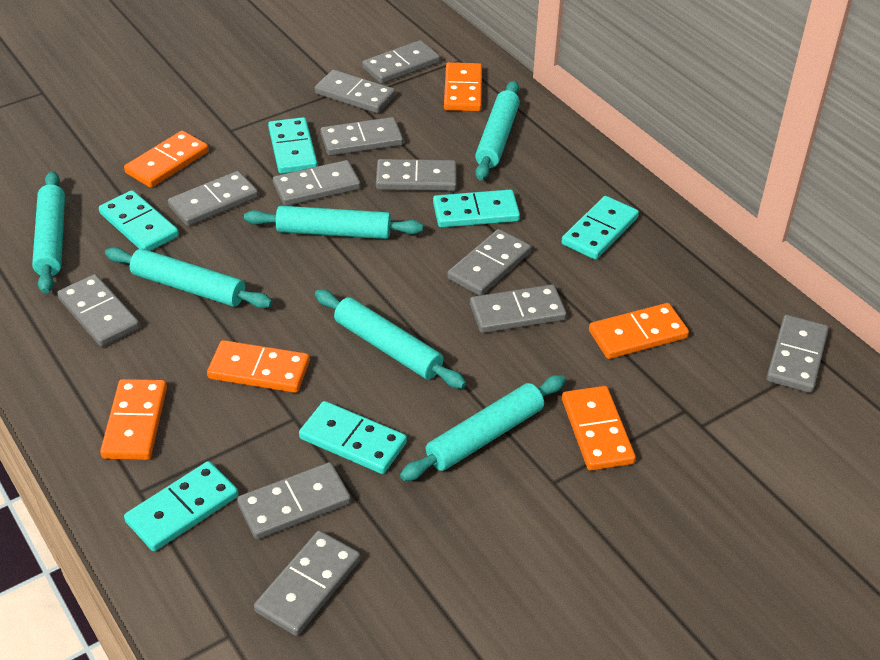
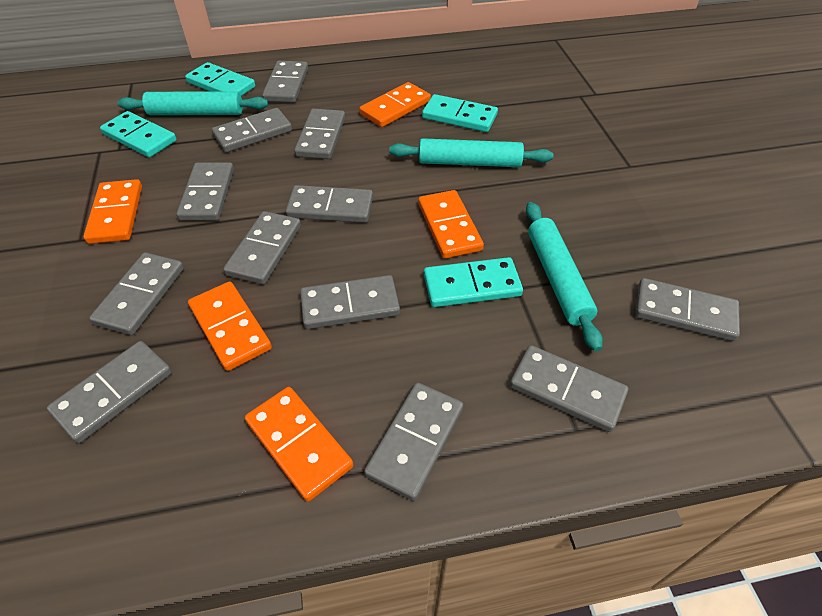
orange domino: [100,379,167,460] [124,131,209,188] [207,340,310,393] [444,62,482,111] [562,386,636,471] [589,303,689,359] = 6 -> [83,179,142,244] [188,281,272,371] [245,387,353,502] [359,82,431,127] [418,190,484,259] = 5
turquoise domino: [99,190,179,251] [124,461,238,551] [268,117,318,174] [299,401,407,474] [433,189,520,228] [561,196,639,260] = 6 -> [100,111,177,157] [185,62,255,96] [422,94,498,132] [424,257,523,307] = 4
turquoise rolling pin: [32,171,65,294] [105,247,272,308] [244,206,423,239] [315,290,466,389] [400,375,566,481] [475,81,520,180] = 6 -> [118,91,268,115] [389,138,554,167] [526,202,603,351] = 3

